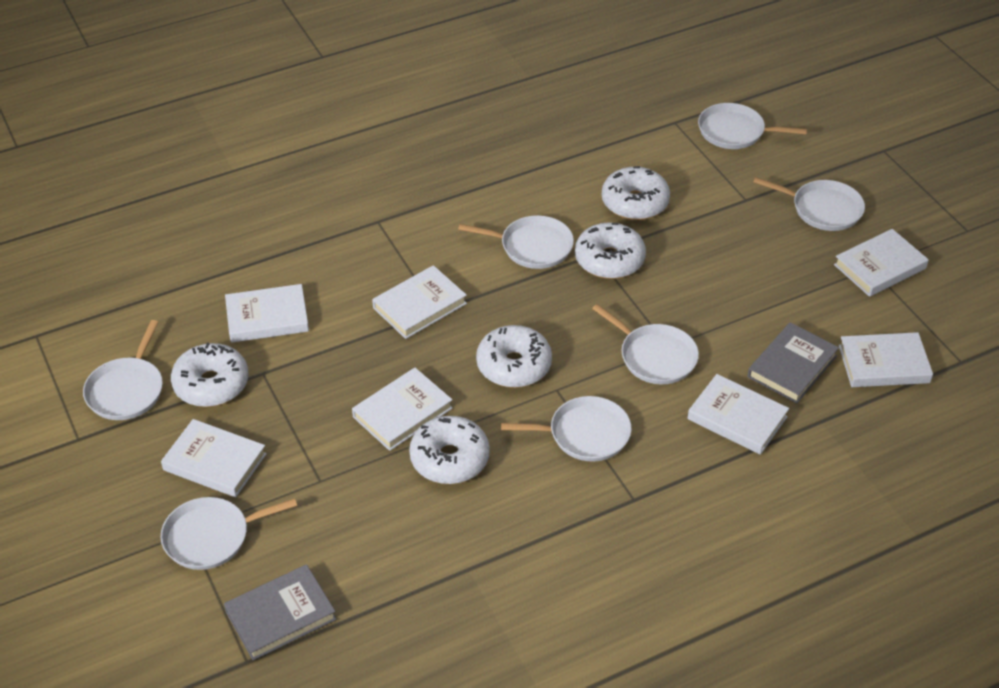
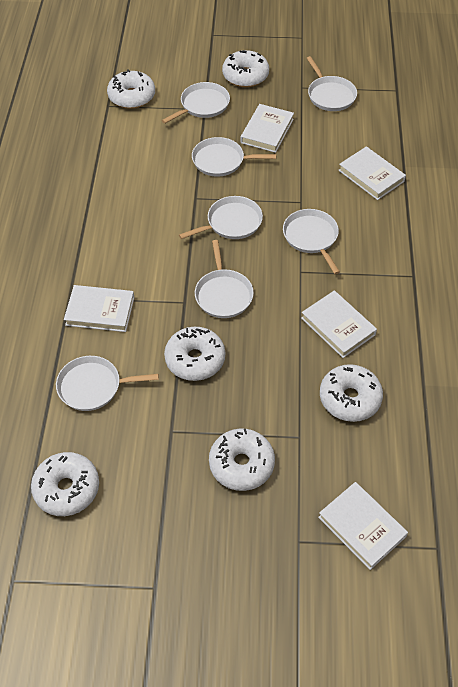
grey book: [224,564,337,660] [748,322,839,403] = 2 -> none = 0
white book: [161,419,267,497] [225,284,309,343] [352,368,453,451] [372,265,467,339] [687,374,789,455] [834,229,929,297] [839,332,933,387] = 7 -> [64,285,134,332] [241,104,294,153] [301,290,377,358] [318,482,408,570] [338,146,406,200] = 5
white donut: [171,343,249,407] [409,416,490,484] [476,325,552,388] [575,222,646,279] [602,166,670,220] = 5 -> [31,452,99,516] [107,69,155,109] [164,327,225,381] [209,428,275,491] [222,50,269,87] [320,364,383,422] = 6

